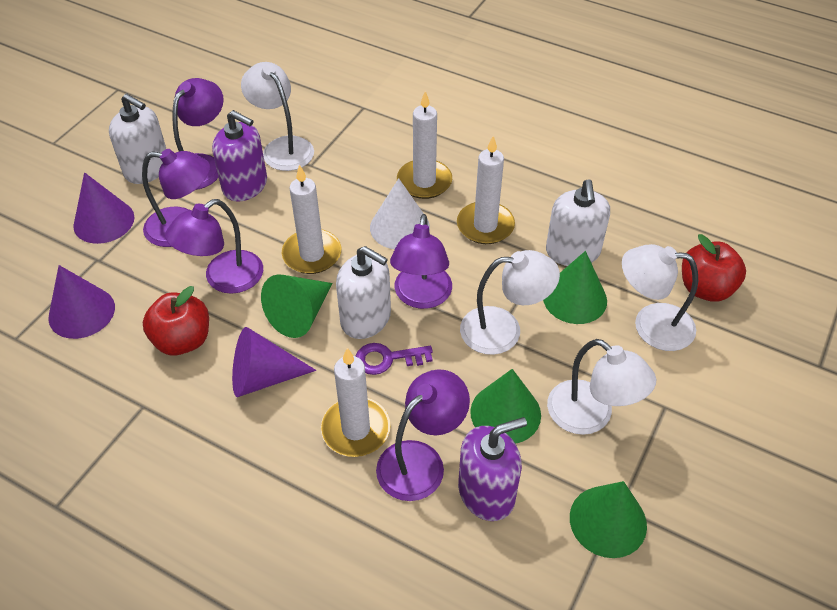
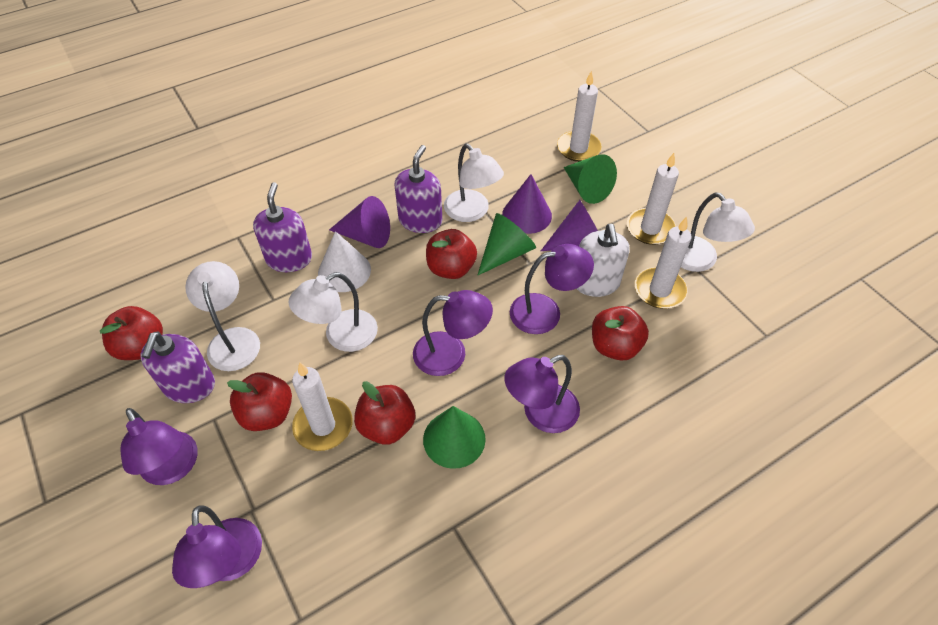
green cone: [261,274,333,338] [470,369,541,444] [543,251,607,324] [570,481,647,558] = 4 -> [423,406,486,469] [478,213,536,275] [563,154,617,204] = 3
purple key: [356,343,433,375] = 1 -> none = 0
purple soap dispenser: [212,110,267,202] [458,417,527,521] = 2 -> [140,331,215,403] [253,182,312,272] [395,145,442,233] = 3
red apple: [142,286,209,355] [682,234,746,302] = 2 -> [100,306,163,360] [227,372,292,431] [354,381,415,445] [426,229,477,279] [592,306,649,361] = 5
white soap dispenser: [109,93,166,184] [336,246,391,339] [546,179,610,266] = 3 -> [577,224,630,297] = 1

